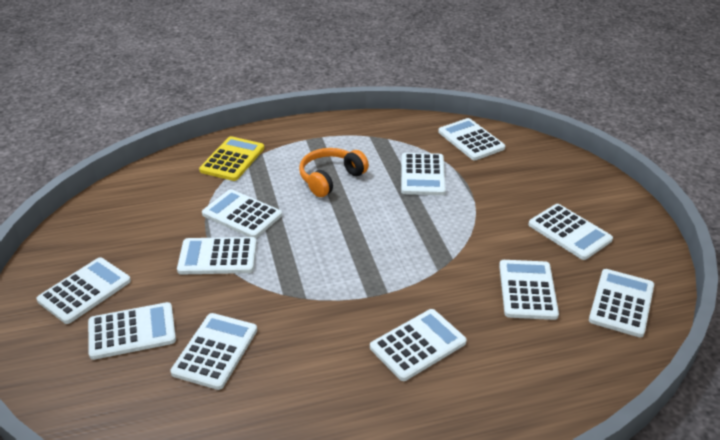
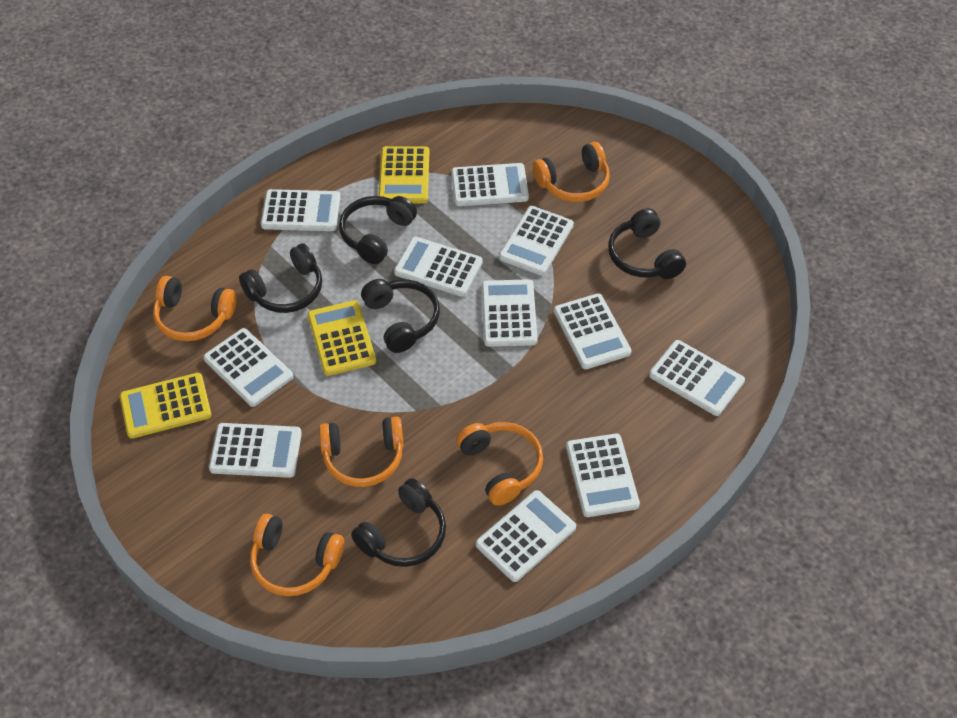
black headphones: none = 0 -> [239,243,322,313] [339,196,417,264] [351,478,446,567] [361,279,440,353] [608,208,686,279] = 5
orange headphones: [299,148,369,197] = 1 -> [153,276,237,341] [250,514,344,596] [319,416,404,487] [456,422,543,506] [533,142,610,202] = 5
yellow calculator: [199,136,265,181] = 1 -> [120,373,211,439] [308,300,376,376] [379,146,429,203] = 3

